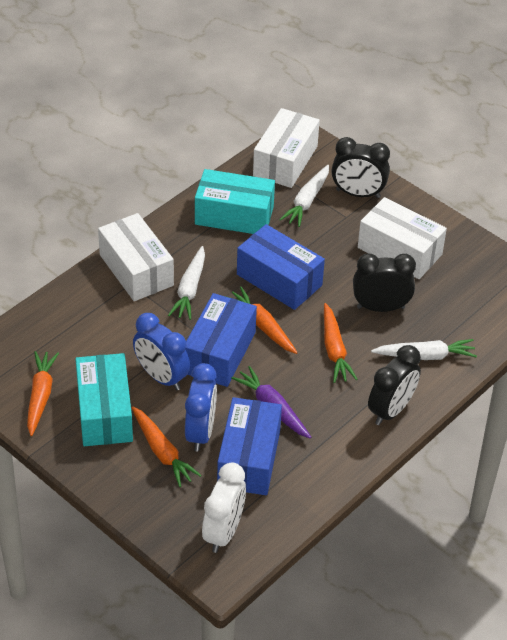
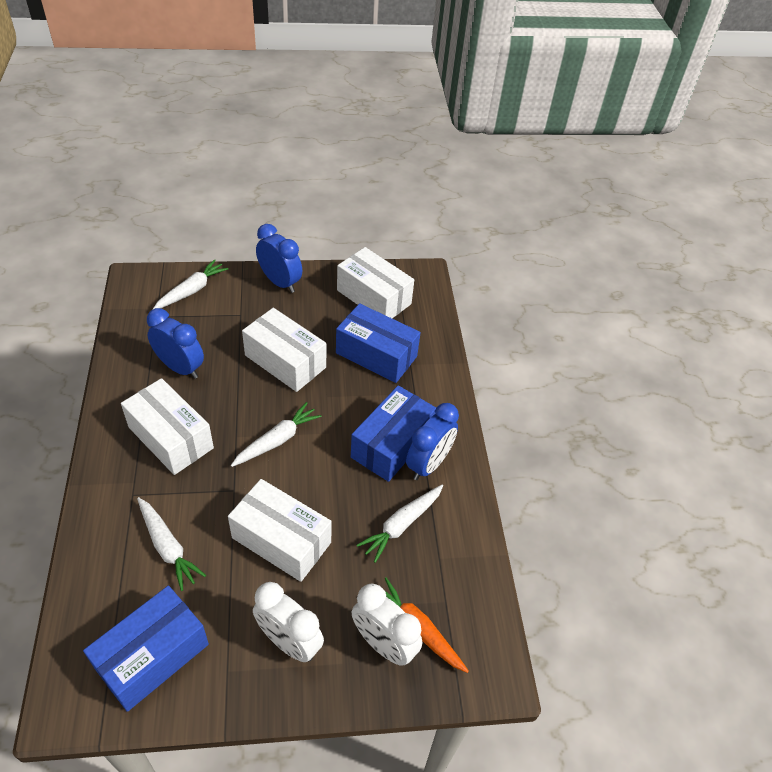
black clock: [331,137,390,198] [353,253,416,312] [368,345,421,425] = 3 -> none = 0
blue clock: [133,313,190,390] [185,363,217,452] = 2 -> [147,308,204,379] [256,224,302,293] [406,403,459,480] = 3
orange carrot: [27,351,59,436] [132,407,201,487] [225,287,298,354] [324,303,358,383] = 4 -> [385,578,469,673] = 1
purple carrot: [231,366,311,439] = 1 -> none = 0
turquoise box: [75,353,133,446] [195,169,275,234] = 2 -> none = 0
white box: [98,213,174,301] [253,108,320,188] [358,197,447,279] = 3 -> [121,378,214,475] [228,479,332,582] [242,308,326,392] [337,247,414,318] = 4
white carrot: [168,246,205,320] [279,165,329,227] [371,339,477,360] = 3 -> [137,497,206,591] [152,259,228,310] [231,402,322,467] [357,485,443,563] = 4
white clock: [202,462,246,553] = 1 -> [253,582,324,662] [351,584,422,666] = 2

